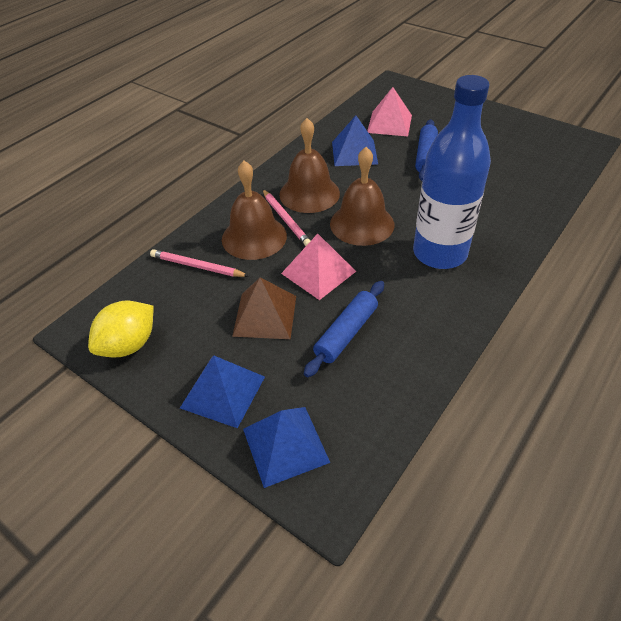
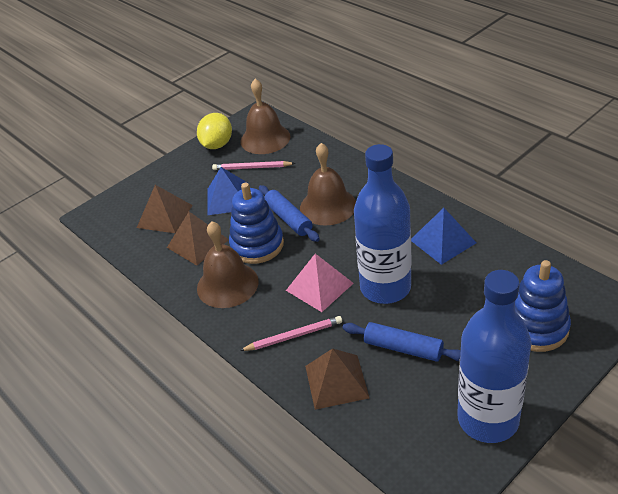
blue bottle: [413,75,491,269] = 1 -> [354,144,412,304] [457,270,531,443] = 2
blue pyramid: [180,355,265,428] [243,407,330,488] [332,116,378,166] = 3 -> [207,167,249,215] [411,208,476,265] = 2
blue stacking toy: none = 0 -> [229,183,284,264] [515,260,571,352] = 2
brown pyramid: [232,277,296,339] = 1 -> [137,185,193,233] [167,212,229,265] [305,348,369,410] = 3
pink pyramid: [281,234,356,300] [367,87,412,136] = 2 -> [286,254,354,312] = 1

